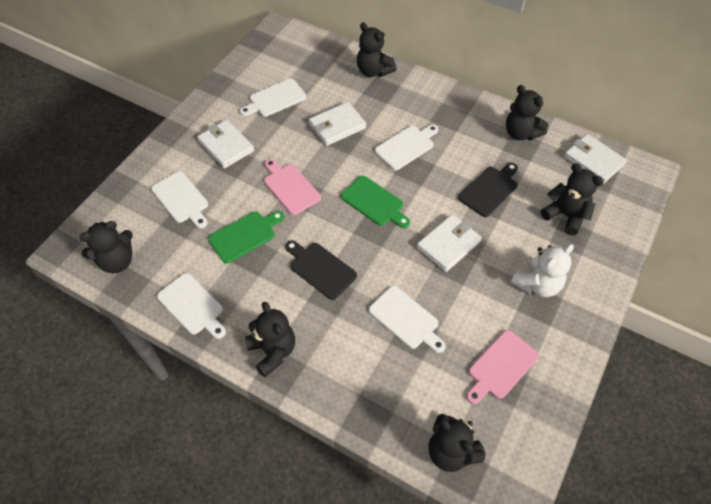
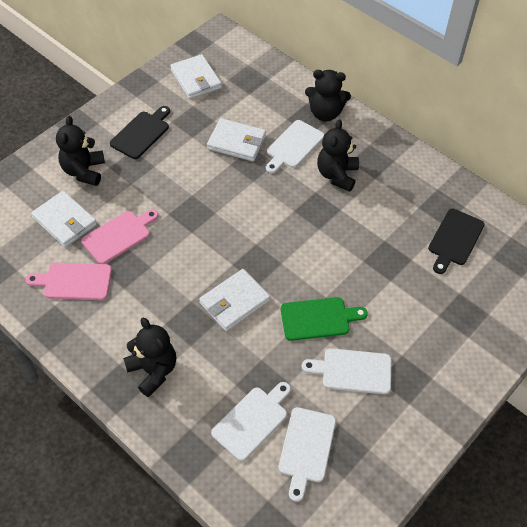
black teddy bear: [79,221,133,273] [245,301,295,377] [357,22,397,77] [428,414,486,472] [506,85,548,140] [541,163,604,235] = 6 -> [56,116,105,186] [123,318,176,397] [305,70,351,121] [317,119,359,192] = 4
green cutting board: [208,211,284,263] [341,176,410,228] = 2 -> [281,297,368,341] = 1
white cutting board: [151,171,208,228] [157,273,226,339] [240,78,307,117] [369,286,446,353] [375,124,438,170] = 5 -> [211,382,291,461] [266,120,324,173] [278,407,336,502] [302,348,391,394] = 4
white teddy bear: [511,244,574,297] = 1 -> none = 0

